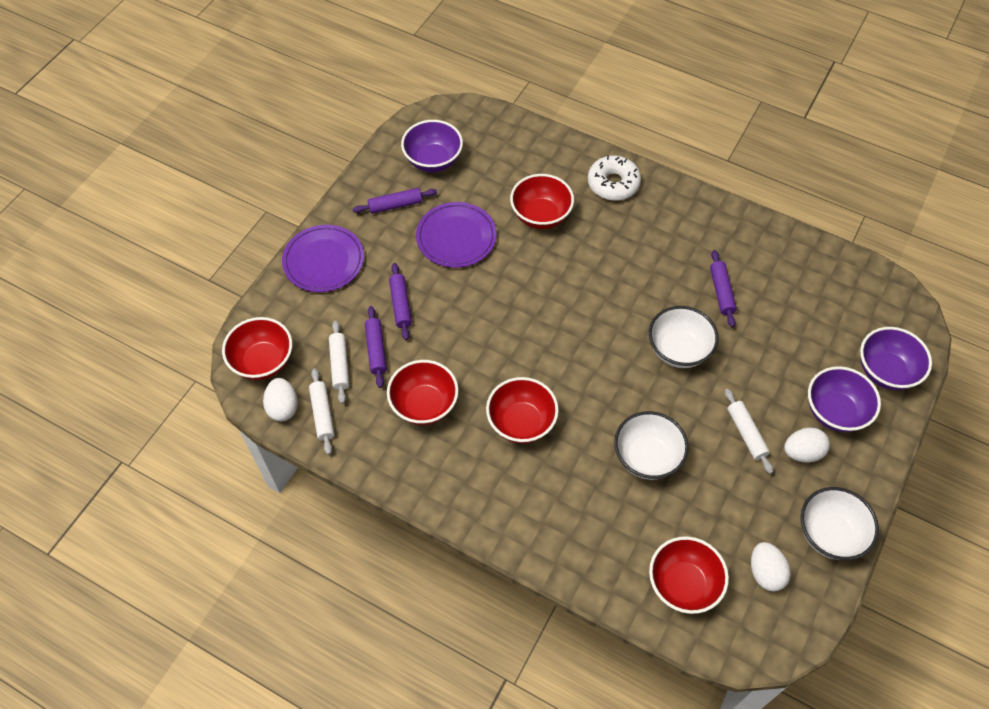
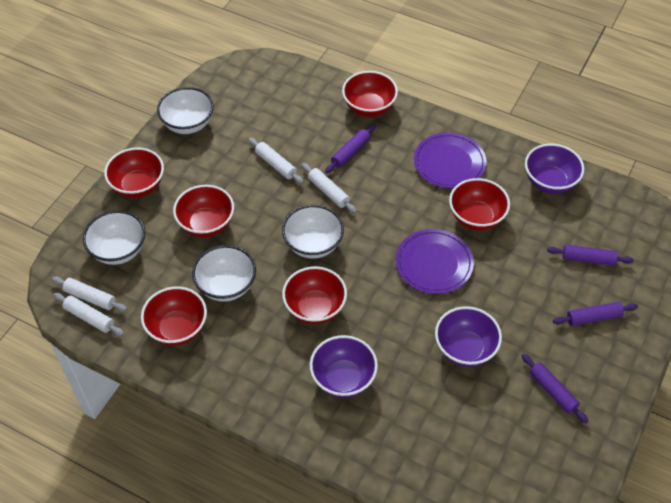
red bowl: [222,317,292,380] [387,360,459,425] [486,377,559,444] [510,174,574,229] [649,536,729,614] = 5 -> [104,147,164,198] [141,287,207,345] [173,185,234,237] [282,266,347,324] [342,71,398,117] [449,178,510,230] = 6
white bowl: [614,411,689,480] [649,306,718,368] [801,487,879,560] = 3 -> [83,210,145,265] [157,87,214,134] [192,245,256,302] [282,205,344,259] = 4
white donut: [588,156,641,201] = 1 -> none = 0
white egg: [263,378,298,421] [751,542,791,592] [784,427,830,463] = 3 -> none = 0
white rolling pin: [309,368,334,455] [329,321,349,404] [725,388,773,474] = 3 -> [52,276,127,311] [53,293,124,336] [249,138,304,184] [302,163,356,213] = 4

